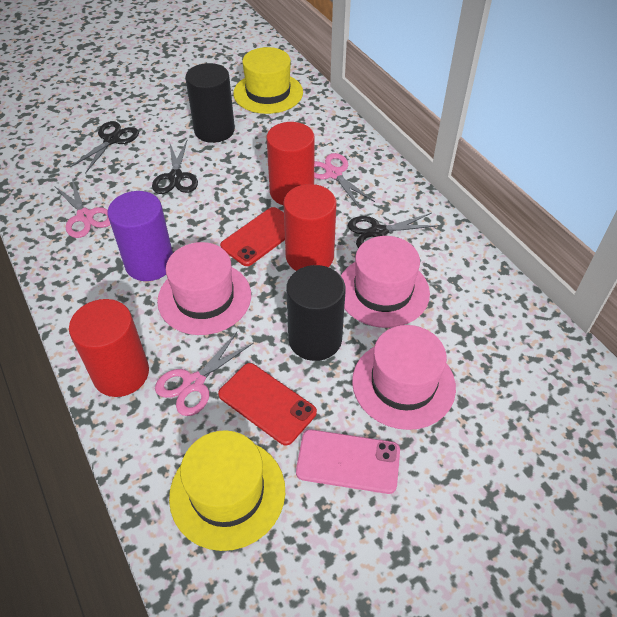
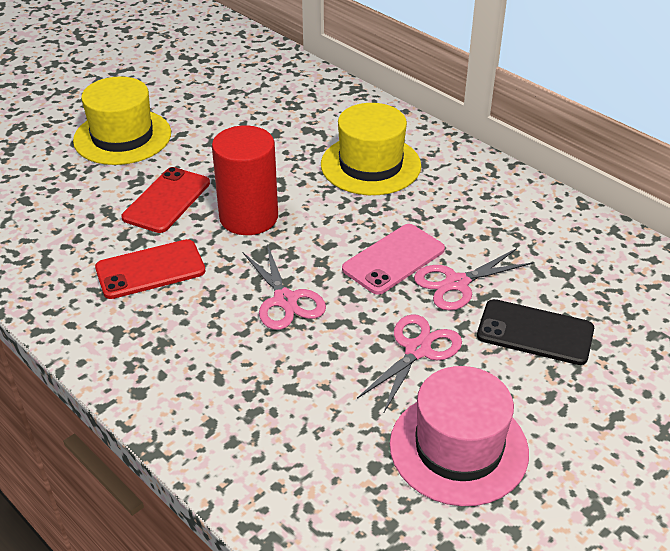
black cylinder: [185,63,235,143] [286,265,346,361] = 2 -> none = 0
black phone: none = 0 -> [477,299,594,365] = 1
black scissors: [70,121,139,174] [152,141,198,194] [348,213,440,248] = 3 -> none = 0
pink hat: [157,242,251,335] [341,236,430,328] [352,325,456,430] = 3 -> [390,366,529,506] = 1
purple cylinder: [108,191,173,281] = 1 -> none = 0
red cylinder: [69,299,149,397] [267,122,315,205] [283,184,337,271] = 3 -> [212,126,278,235] = 1

